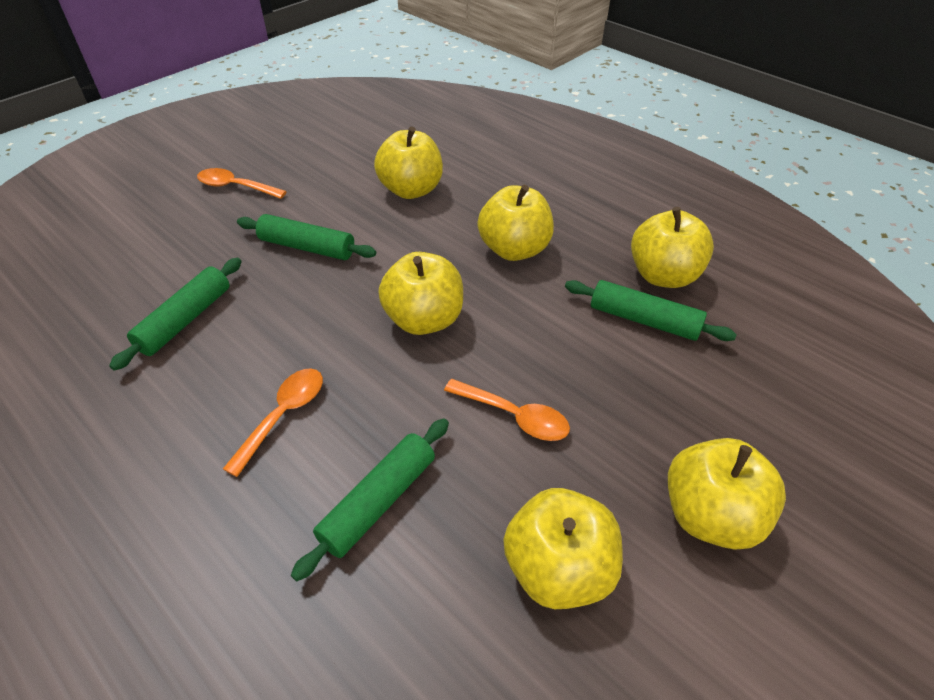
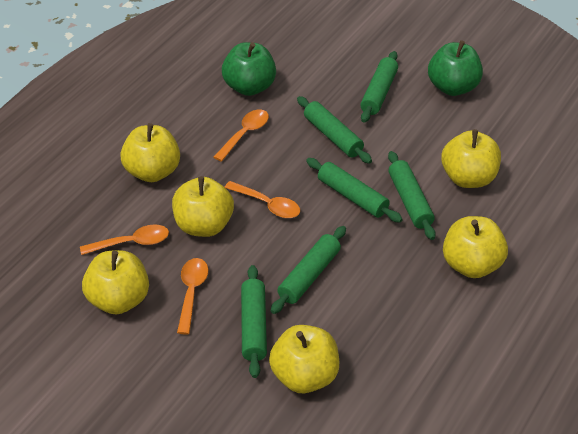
green apple: none = 0 -> [222,42,276,96] [428,40,483,96] = 2
green rolling pin: [109,258,242,371] [237,214,376,260] [291,418,449,581] [565,280,737,341] = 4 -> [241,265,267,378] [271,226,346,314] [297,96,372,164] [306,158,403,223] [360,51,398,123] [388,151,436,240] = 6
orange spoon: [197,168,287,199] [223,368,323,477] [444,379,570,441] = 3 -> [80,224,169,255] [177,258,208,335] [214,109,269,162] [225,181,300,218] = 4

